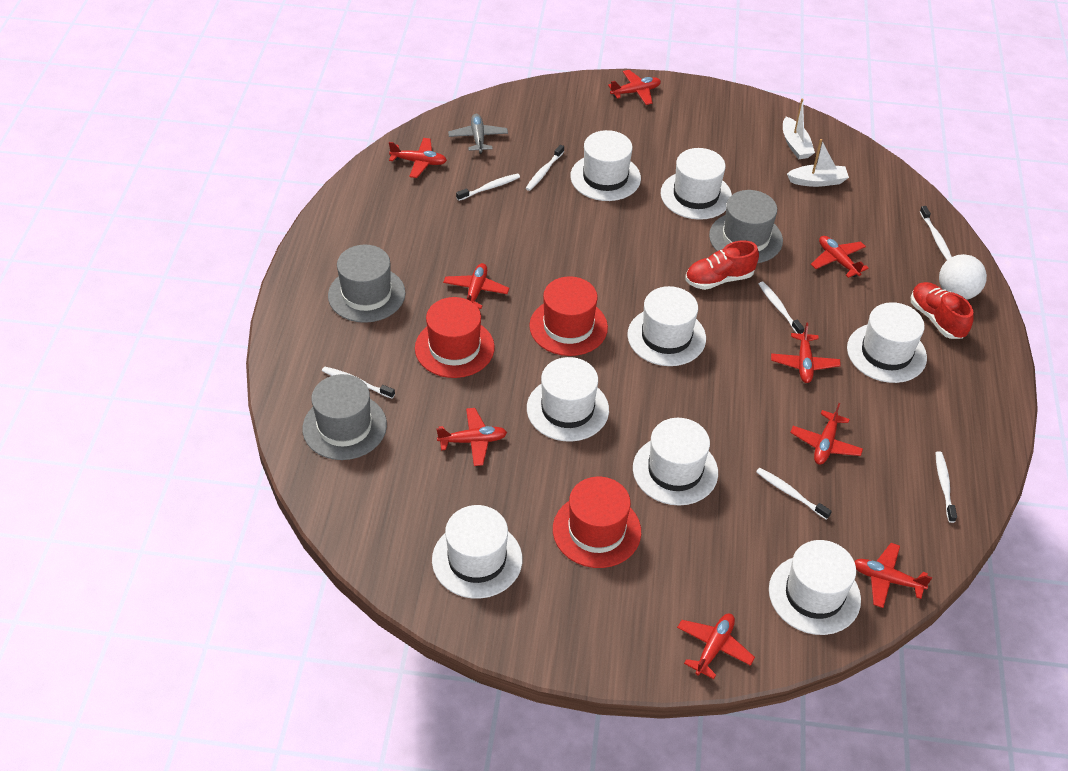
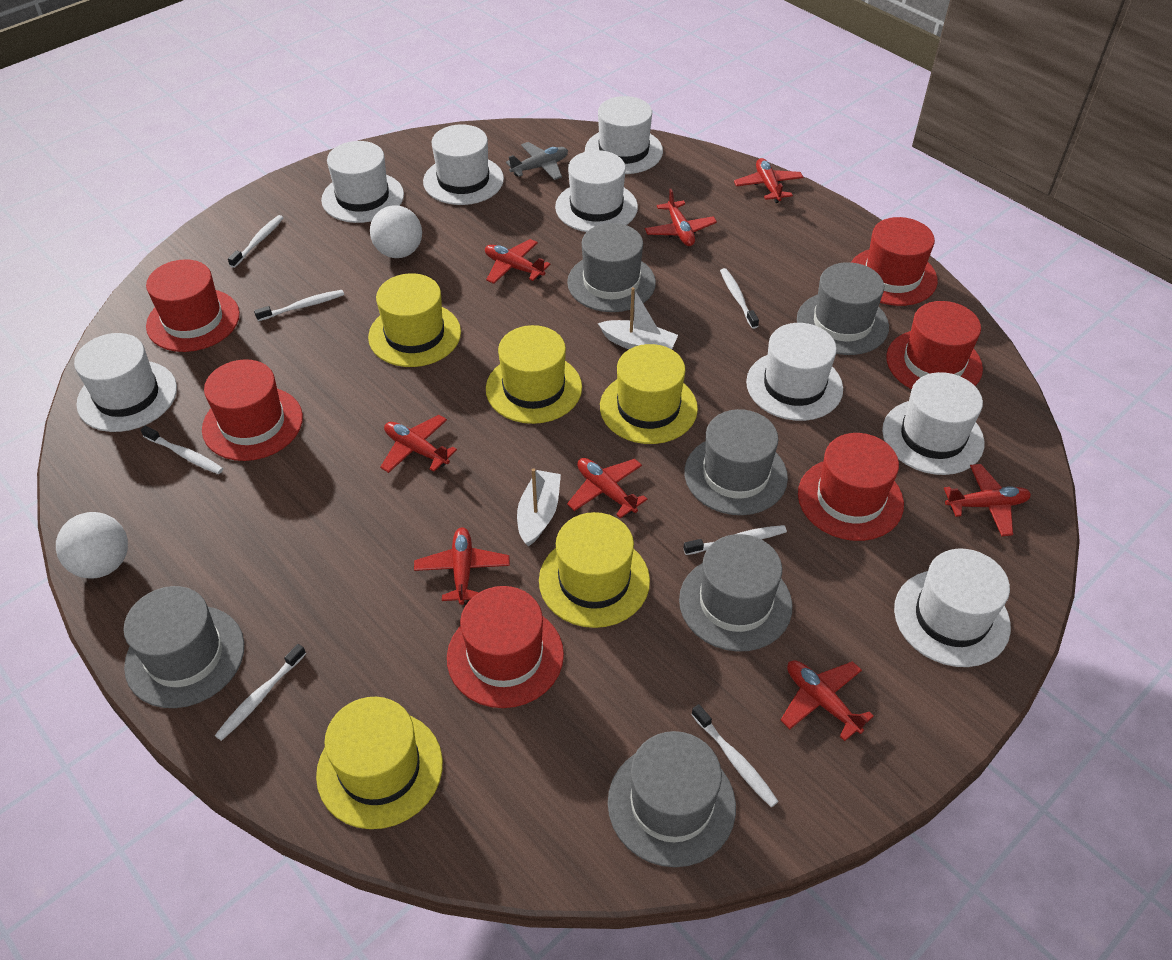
grey hat: [303,374,387,460] [328,245,405,323] [709,190,783,263] = 3 -> [123,586,244,708] [567,223,656,312] [608,731,736,867] [679,534,793,652] [684,409,788,515] [797,262,889,355] = 6
red hat: [415,297,495,378] [529,276,608,356] [553,477,641,568] = 3 -> [146,259,240,352] [202,359,303,461] [447,586,564,708] [798,433,904,541] [851,217,938,306] [886,301,983,389] = 6
red plane: [389,138,447,178] [436,408,507,466] [443,263,509,309] [608,70,661,105] [677,614,755,679] [771,323,841,383] [790,403,863,465] [811,236,869,278] [854,543,932,608] = 9 -> [380,415,457,473] [414,527,510,605] [485,239,550,284] [567,458,647,518] [645,189,717,246] [734,158,803,203] [781,660,874,741] [944,464,1031,536] = 8
red shoe: [686,241,759,290] [911,282,974,339] = 2 -> none = 0
white ball: [939,254,987,300] = 1 -> [56,512,128,578] [370,206,422,258] = 2
yellow hat: none = 0 -> [316,697,443,829] [368,273,461,367] [486,325,582,424] [539,512,650,628] [600,344,698,444] = 5

